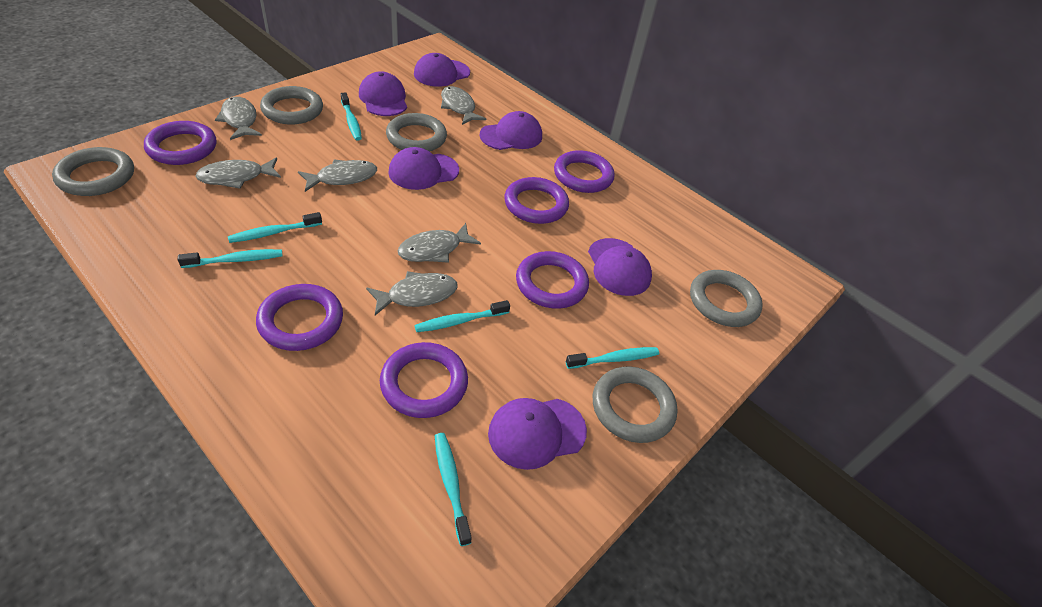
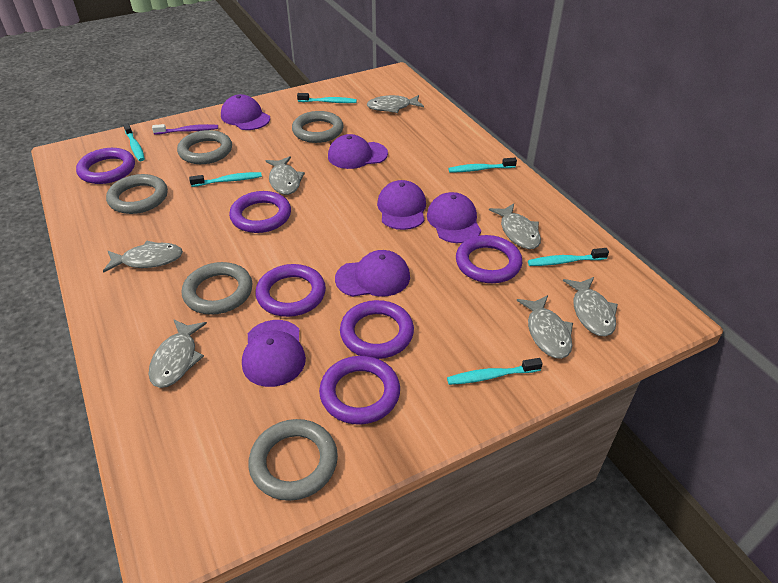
grey fish: [195,158,281,189] [215,97,262,140] [298,159,377,192] [366,271,458,315] [397,223,481,263] [441,86,486,125] = 6 -> [103,241,183,273] [148,319,207,388] [265,156,305,195] [367,95,424,113] [489,203,541,249] [517,295,573,359] [563,277,618,337] = 7
purple toothbrush: none = 0 -> [152,124,218,135] = 1

